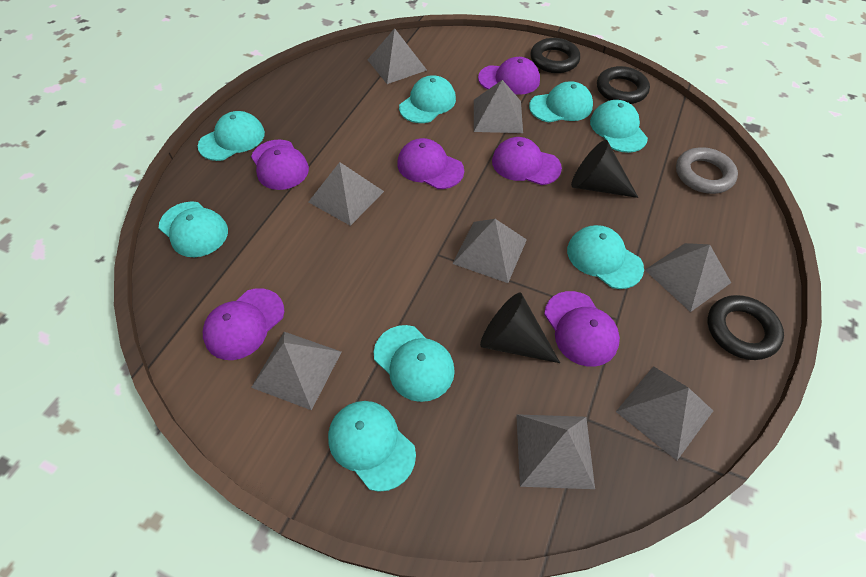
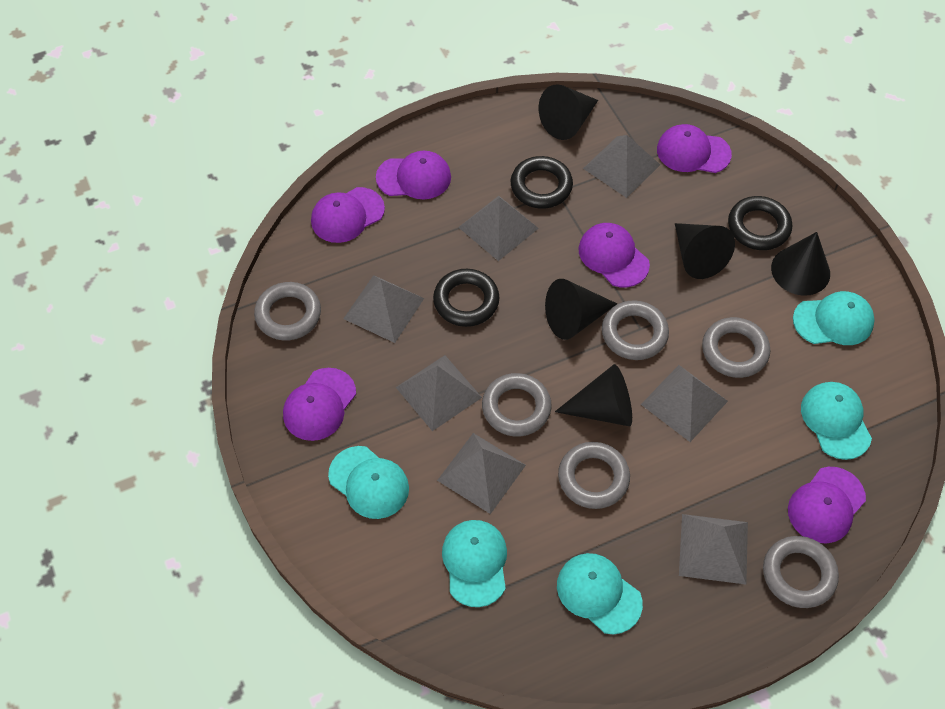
black cone: [480,293,560,363] [571,140,638,198] = 2 -> [539,84,598,140] [545,279,617,340] [555,364,632,426] [675,223,735,279] [771,232,830,296] = 5
grey pyramid: [251,332,341,410] [309,162,384,226] [367,28,427,84] [453,219,527,283] [474,80,523,133] [516,414,595,489] [616,366,713,460] [645,243,731,312] = 8 -> [343,275,424,343] [396,355,482,431] [437,433,526,514] [458,196,539,261] [583,135,660,198] [641,365,728,442] [679,514,748,584] = 7
grey ring: [676,147,738,194] = 1 -> [254,282,321,341] [482,373,552,437] [558,442,630,509] [602,300,669,360] [702,317,770,378] [763,536,839,608] = 6
turquoise cap: [159,201,228,257] [198,111,265,161] [328,401,416,492] [374,325,455,402] [399,75,456,123] [529,81,593,122] [567,225,644,289] [590,100,648,153] = 8 -> [328,446,409,519] [442,520,507,607] [557,553,643,634] [793,291,875,345] [801,382,872,460] = 5

